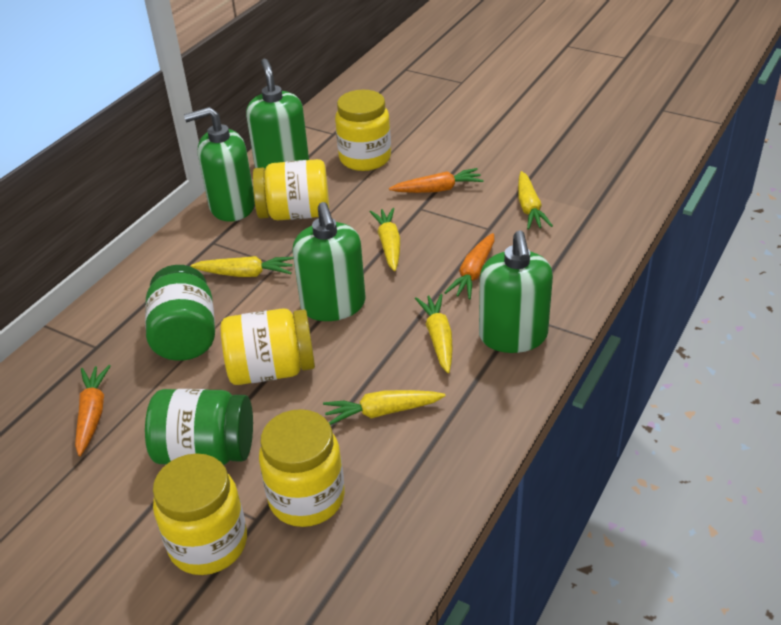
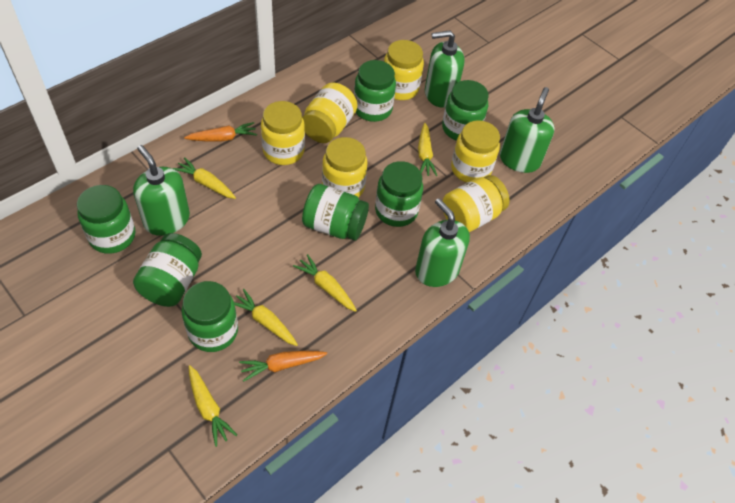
green jar: [145,265,215,361] [145,389,253,465] = 2 -> [77,185,135,254] [133,233,202,307] [182,281,238,352] [302,184,369,241] [354,60,396,122] [375,161,423,227] [442,80,489,141] = 7
orange carrot: [75,365,111,456] [389,168,484,193] [444,233,494,299] = 3 -> [184,122,257,142] [239,351,327,381] = 2
yellow jar: [153,453,247,575] [221,308,315,385] [253,159,329,220] [259,409,345,527] [335,90,391,171] = 5 -> [261,101,305,165] [302,83,358,143] [322,137,368,198] [384,40,424,100] [443,175,510,232] [451,120,500,183] = 6

